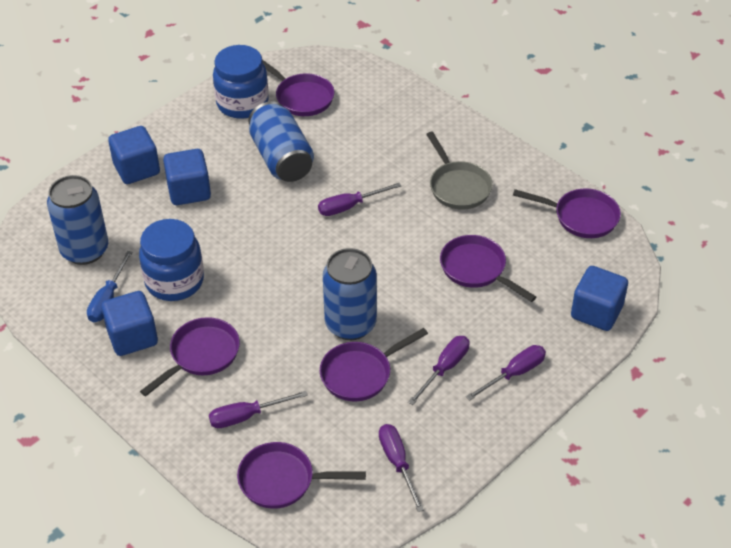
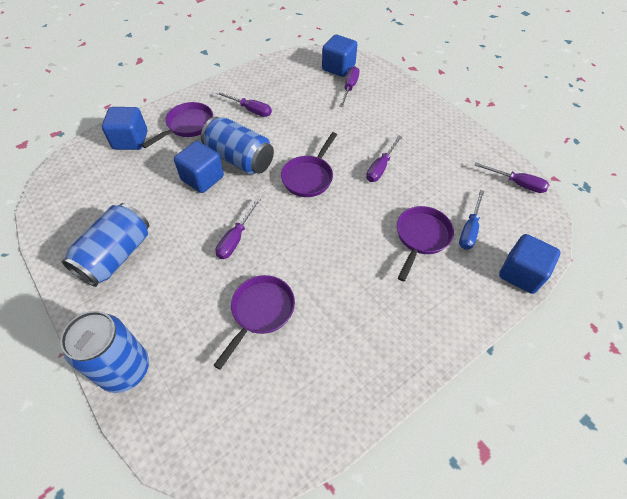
blue jar: [139,219,204,301] [213,45,269,119] = 2 -> none = 0
grey pan: [426,132,493,210] = 1 -> none = 0
purple pan: [140,317,240,396] [237,442,366,509] [262,60,334,116] [320,328,428,401] [440,235,536,302] [513,189,621,238] = 6 -> [142,102,213,148] [213,275,295,370] [281,132,337,197] [397,206,454,281] = 4

